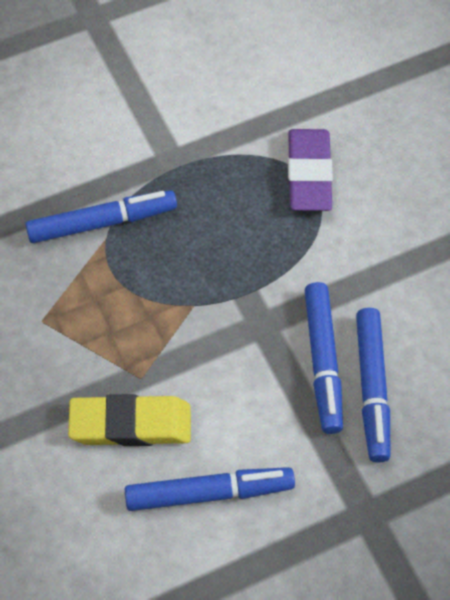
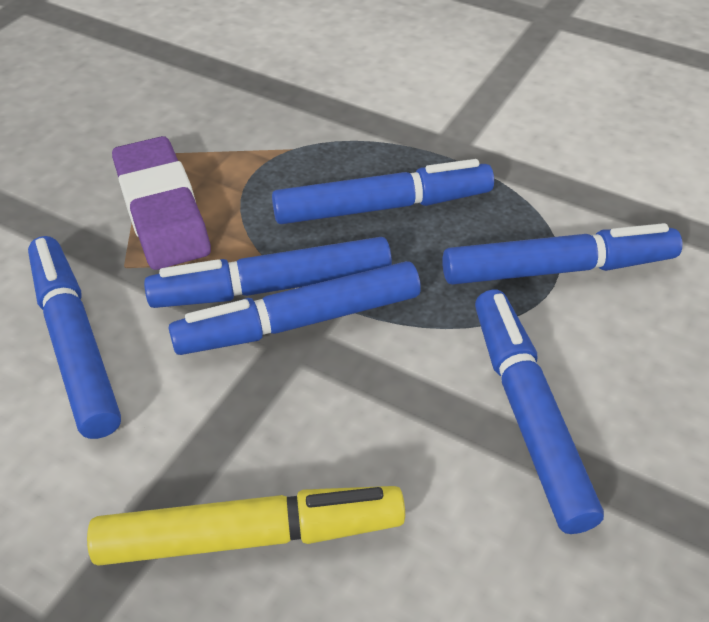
blue marker: [25,190,177,243] [125,467,295,511] [304,282,343,434] [356,308,390,462] = 4 -> [28,236,121,439] [144,237,392,308] [169,261,421,355] [272,159,494,224] [442,223,682,285] [475,290,604,534] = 6
yellow eraser: [68,394,191,446] = 1 -> none = 0
yellow marker: none = 0 -> [87,486,405,566] = 1

